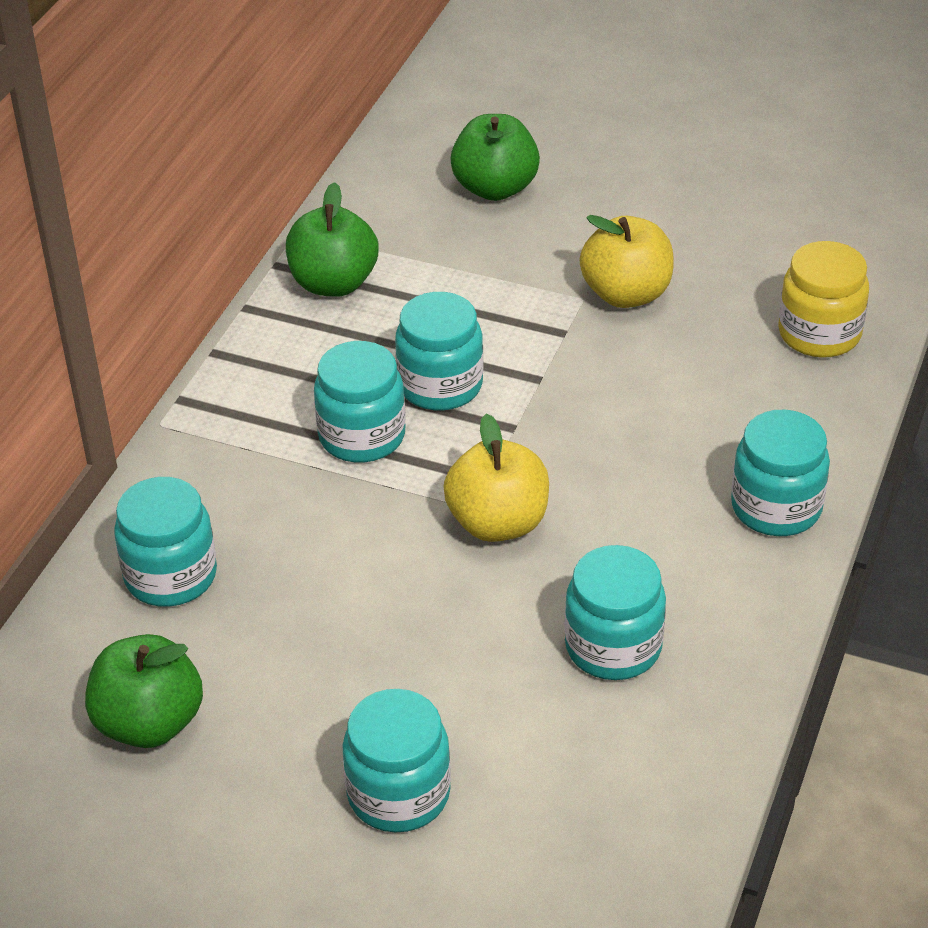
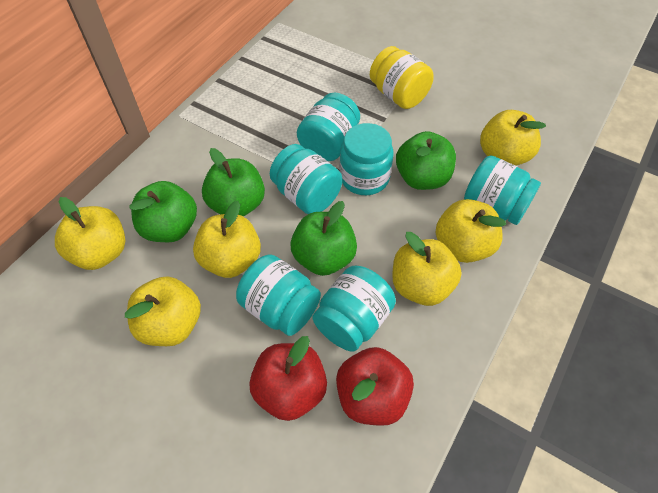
green apple: [85,634,203,748] [286,182,379,297] [450,114,540,201] = 3 -> [130,181,197,242] [202,148,265,216] [290,201,357,276] [396,131,456,190] = 4
red apple: none = 0 -> [250,336,327,421] [336,347,414,426] = 2
yellow apple: [443,414,549,542] [580,215,674,308] = 2 -> [55,197,125,270] [125,276,201,346] [193,201,261,278] [392,232,462,306] [436,199,506,263] [480,110,546,166] = 6

